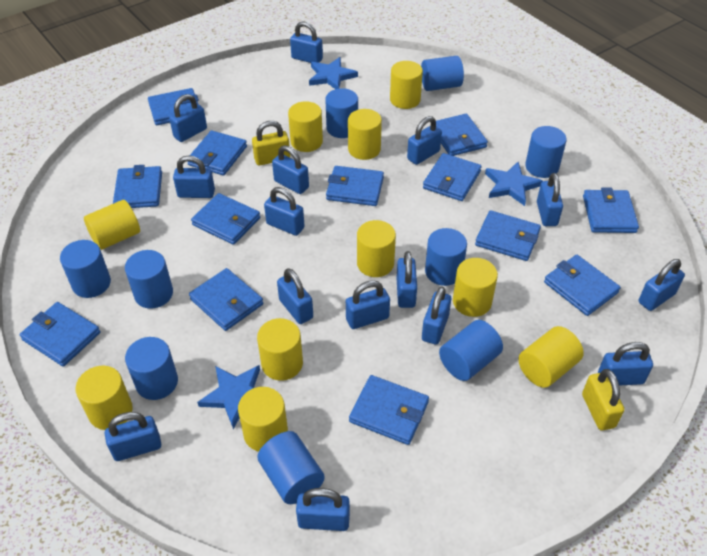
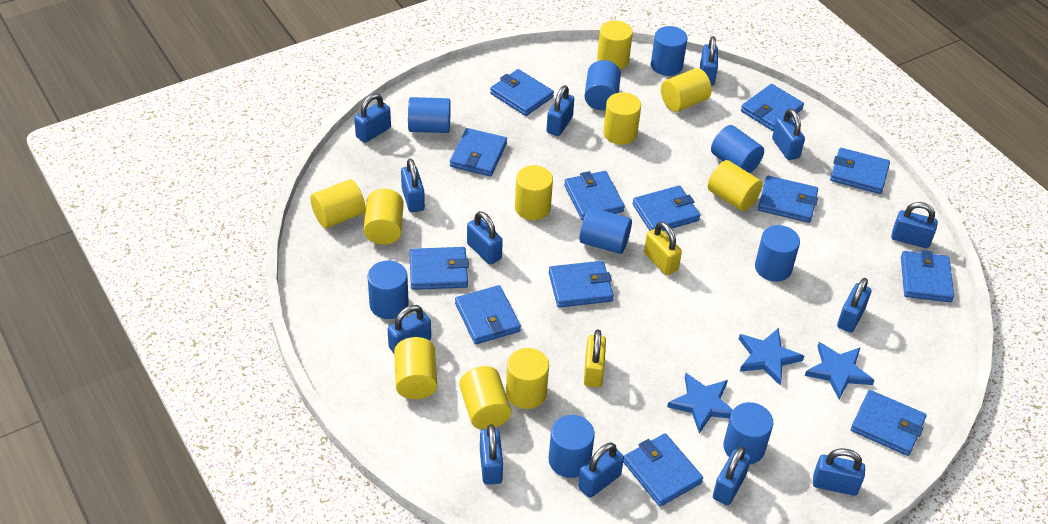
blue padlock: [105,412,161,461] [169,94,207,142] [173,155,215,198] [264,187,304,236] [272,145,309,194] [277,268,313,324] [290,22,323,63] [296,488,350,531] [346,280,390,329] [397,251,417,308] [407,116,442,165] [422,286,451,345] [537,173,563,226] [598,342,653,386] [639,259,685,311] = 15 -> [354,93,391,143] [388,305,431,353] [401,158,425,212] [467,211,503,265] [480,424,503,485] [546,85,574,136] [578,443,624,498] [700,36,718,86] [713,446,751,505] [772,109,805,160] [813,448,865,496] [837,278,871,333] [891,202,938,248] = 13

